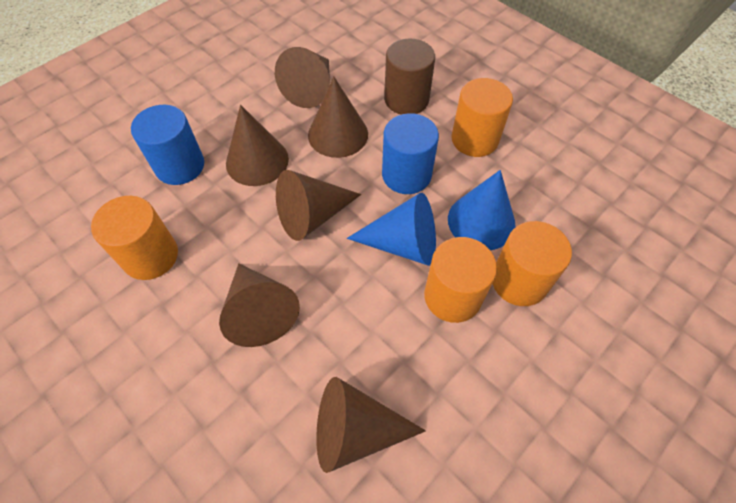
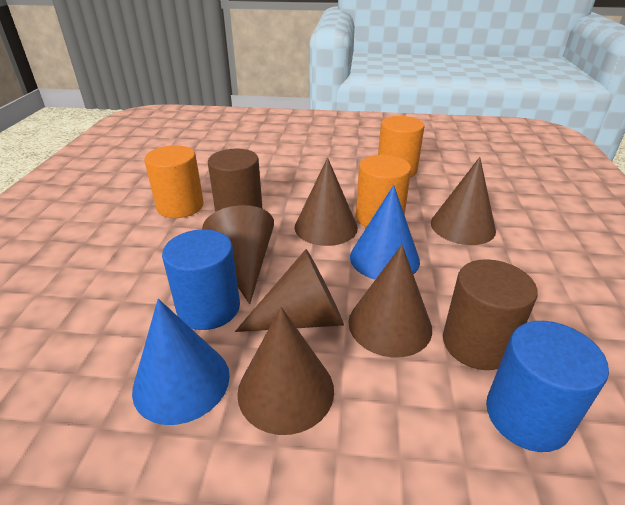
brown cylinder: [384,39,435,115] = 1 -> [208,149,262,212] [443,259,538,370] = 2
orange cylinder: [91,196,178,280] [424,237,497,323] [451,78,513,157] [493,221,572,306] = 4 -> [144,145,204,218] [356,155,411,227] [378,116,424,178] = 3

